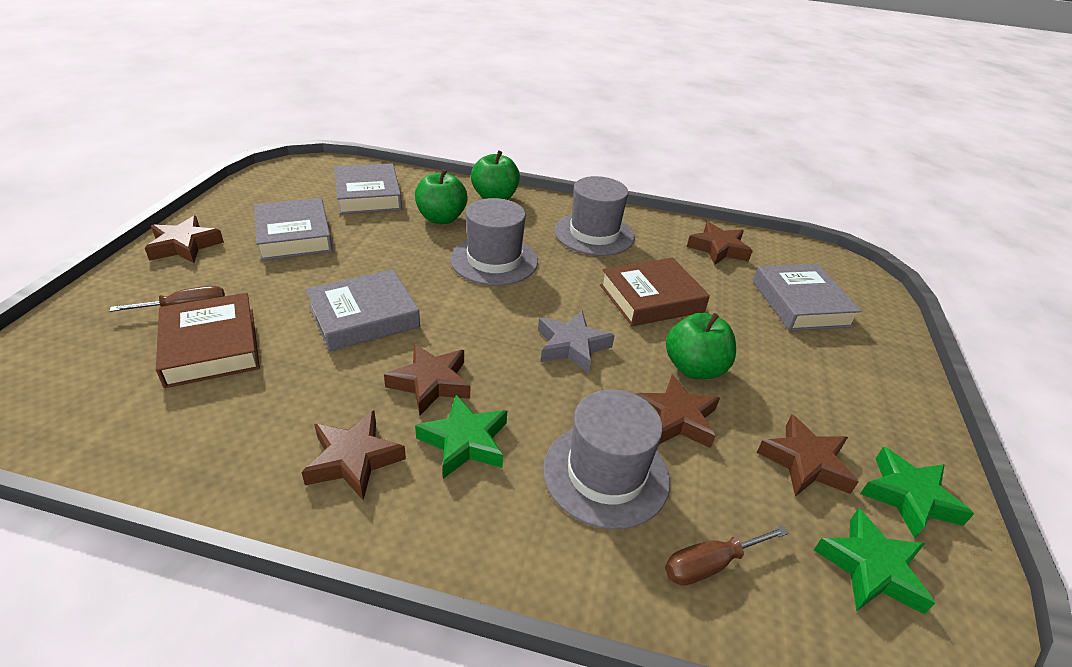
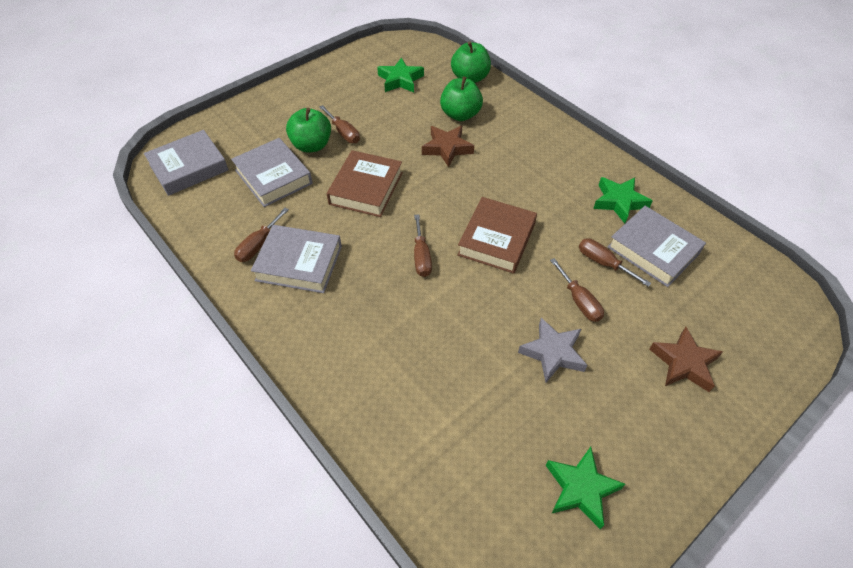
brown screwdriver: [110,286,225,312] [665,526,788,586] = 2 -> [234,208,289,262] [319,105,360,143] [414,214,432,277] [550,258,604,322] [579,238,651,287] = 5
brown star: [145,216,224,263] [301,411,406,500] [384,344,470,415] [635,374,720,448] [687,222,753,265] [757,414,858,497] = 6 -> [422,126,474,167] [649,327,723,392] = 2
grey hat: [450,198,538,286] [543,390,670,529] [555,176,635,256] = 3 -> none = 0

